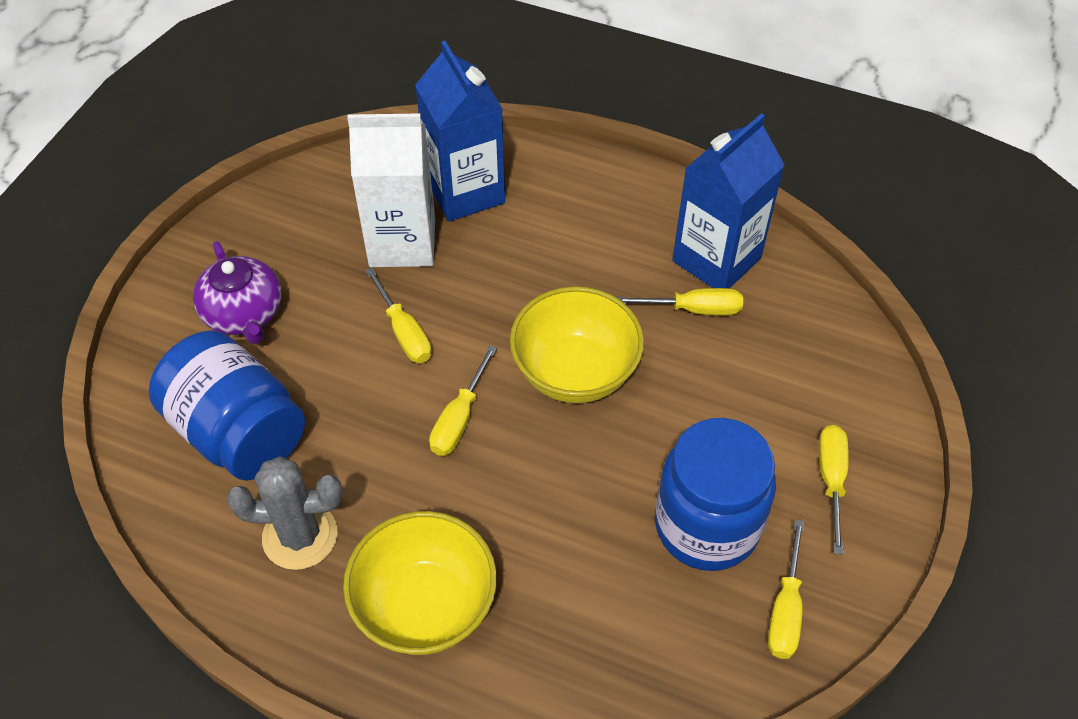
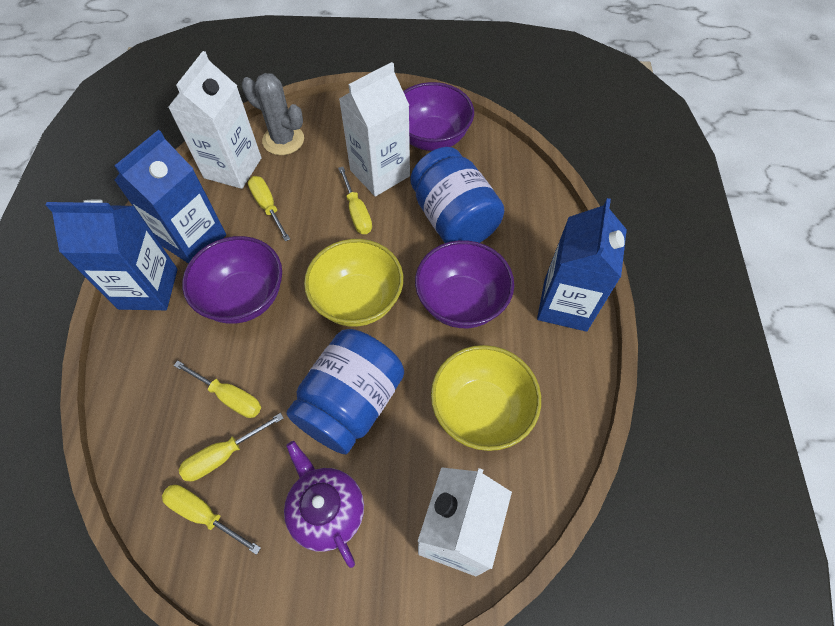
blue carton: [415,41,505,221] [672,113,785,288] = 2 -> [46,199,178,310] [114,130,226,263] [537,198,627,332] = 3
purple bowl: none = 0 -> [182,236,282,324] [403,82,474,151] [415,240,514,328] = 3
white carton: [347,113,435,267] = 1 -> [168,51,262,189] [339,62,410,197] [418,467,512,576] = 3

